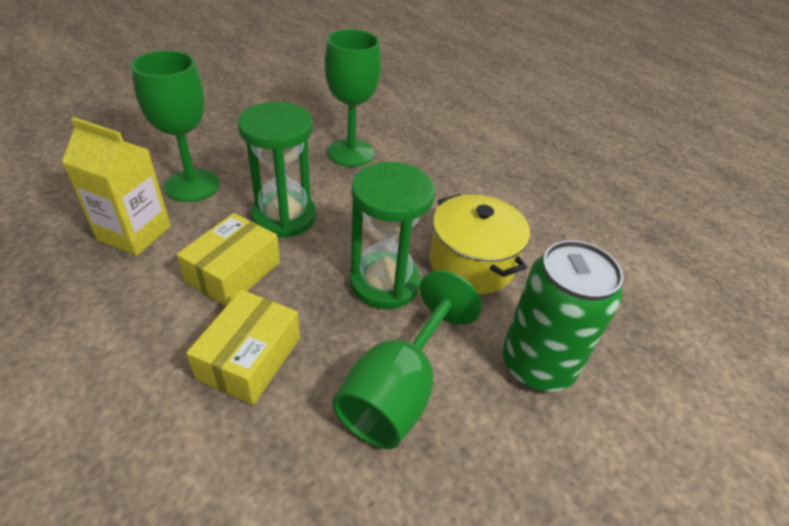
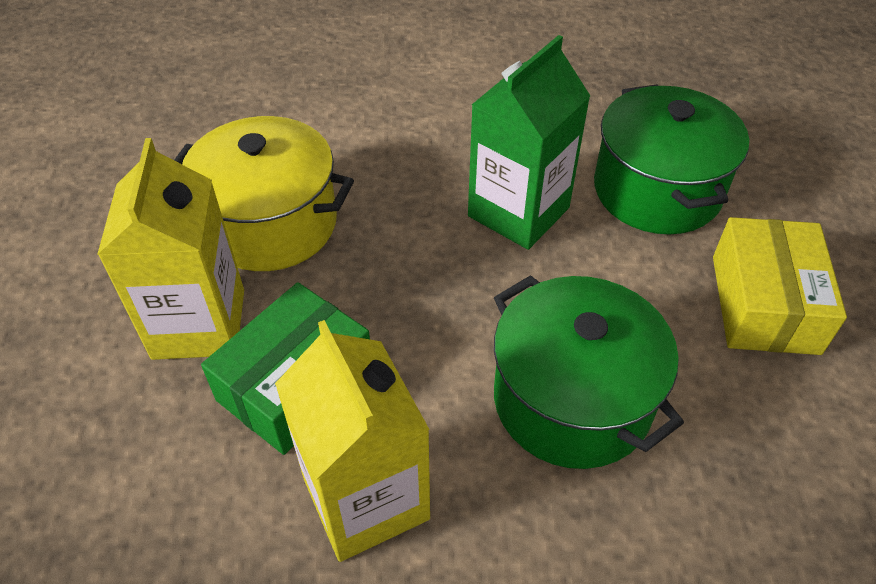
green box: none = 0 -> [201,282,370,455] = 1
green can: [502,240,624,392] = 1 -> none = 0
green carton: none = 0 -> [468,35,590,250] = 1
green goblet: [131,50,220,202] [325,29,381,167] [333,270,482,449] = 3 -> none = 0
green hourglass: [237,102,316,238] [350,162,435,309] = 2 -> none = 0
green pot: none = 0 -> [494,275,684,469] [594,84,749,234] = 2
yellow box: [177,213,280,306] [186,290,300,405] = 2 -> [713,217,847,355] = 1
yellow carton: [62,117,171,256] = 1 -> [97,138,244,360] [275,320,430,562] = 2

